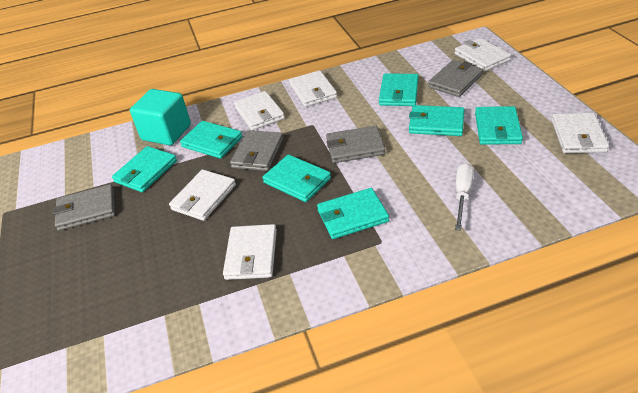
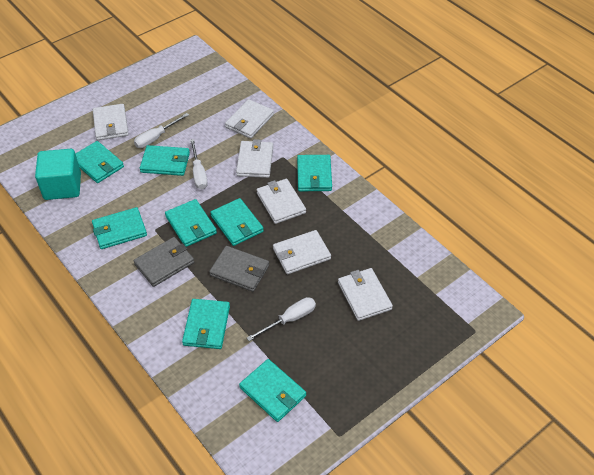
grey wallet: [53,184,115,231] [230,130,284,171] [326,125,386,163] [428,60,483,97] = 4 -> [134,237,194,287] [209,246,269,292] = 2
turquoise wallet: [112,146,177,192] [180,121,242,159] [262,155,331,202] [317,188,389,239] [379,74,419,106] [409,105,465,136] [475,106,523,145] = 7 -> [76,141,124,183] [92,207,147,249] [140,145,190,176] [165,199,217,247] [182,299,230,349] [210,198,264,246] [239,359,306,422] [297,155,332,191] = 8
white screwdriver: [455,163,474,231] = 1 -> [134,113,189,148] [190,139,208,190] [247,297,316,341] = 3

